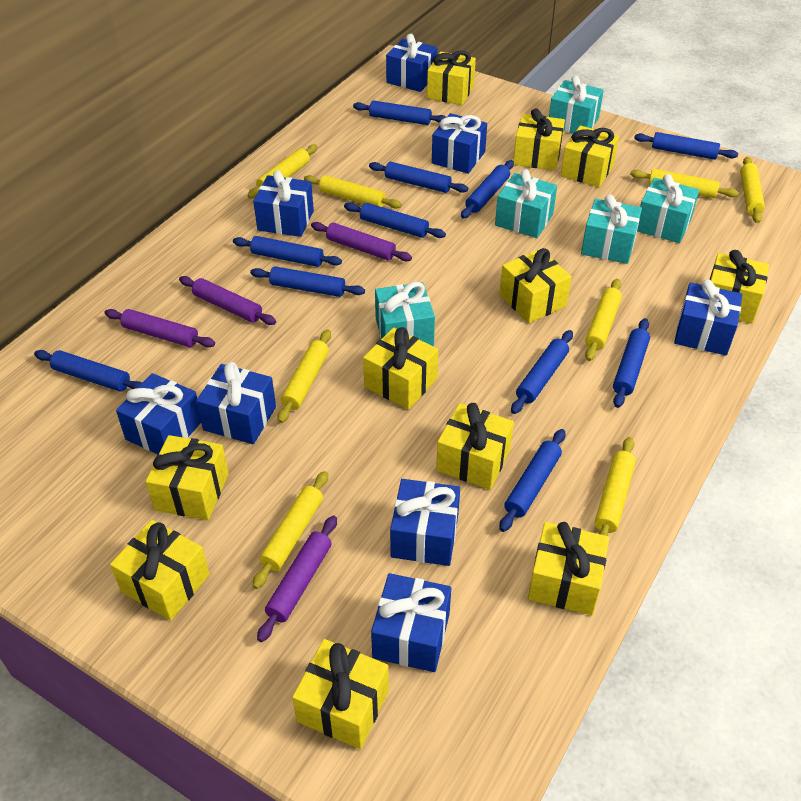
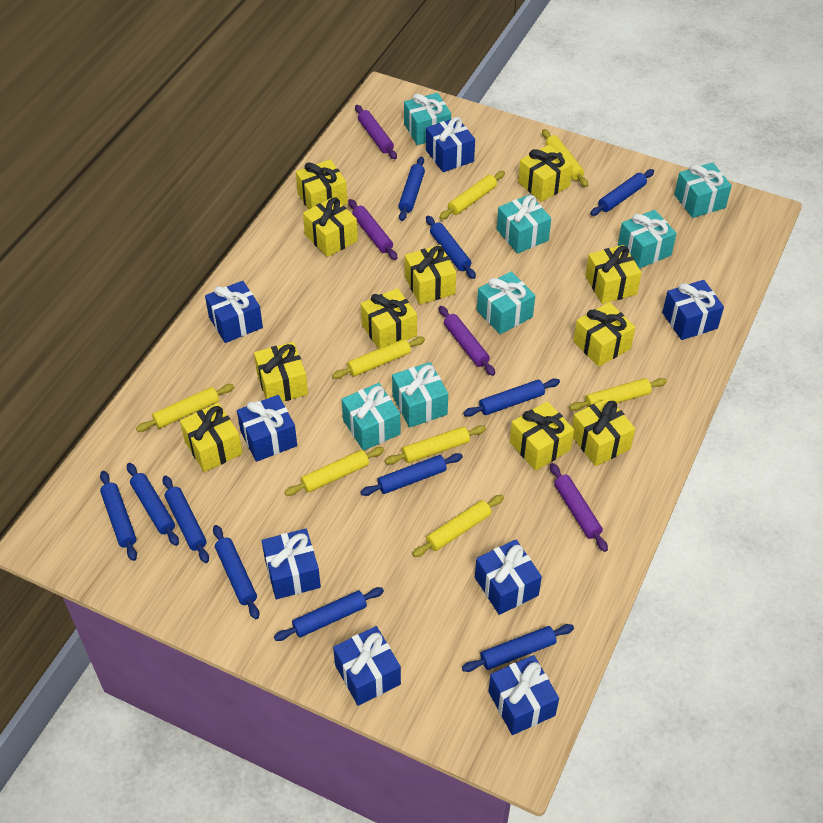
turquoise gift: [375,282,435,346] [495,169,557,238] [549,75,604,134] [581,194,642,264] [637,174,699,243] = 5 -> [342,383,401,451] [392,362,448,428] [404,93,451,145] [477,271,535,334] [497,194,551,254] [618,210,677,269] [674,162,732,218] = 7

